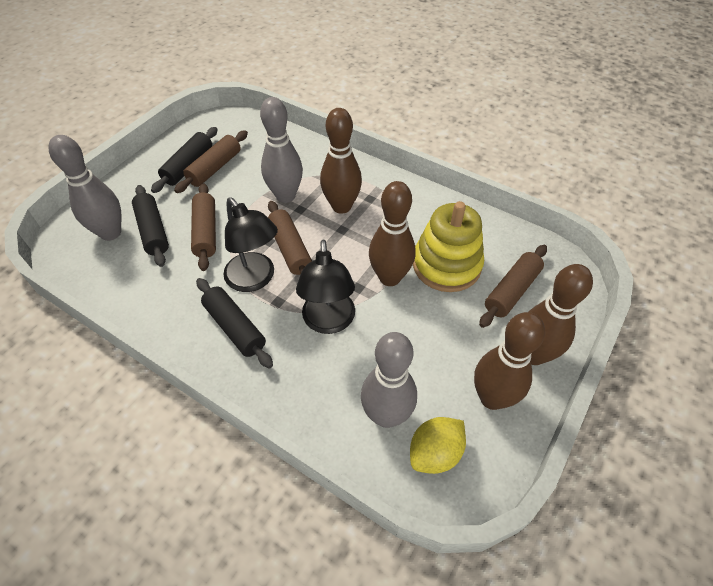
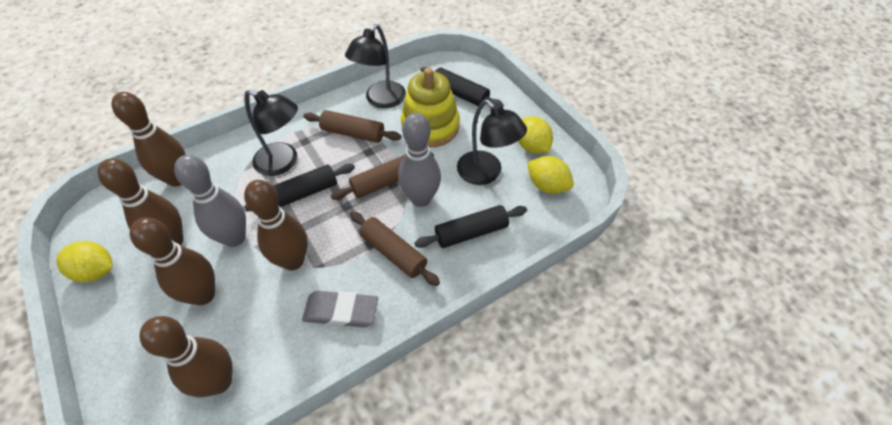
black lamp: [223,197,278,292] [296,240,355,334] = 2 -> [244,89,298,176] [345,24,406,108] [457,100,527,185] = 3
brown bowling pin: [320,108,362,214] [369,181,416,286] [474,312,545,410] [529,264,593,365] = 4 -> [98,158,183,246] [112,92,186,187] [130,217,215,305] [140,316,232,397] [244,180,308,270] = 5
brown rolling pin: [174,130,248,193] [191,183,216,271] [268,201,312,275] [479,245,547,328] = 4 -> [304,110,401,143] [331,153,434,200] [350,211,440,286] = 3
grey bowling pin: [48,135,122,241] [260,97,303,203] [361,332,417,428] = 3 -> [174,155,246,247] [398,113,441,207] = 2
grey eraser: none = 0 -> [302,291,378,327] = 1
yellow lemon: [410,417,466,474] = 1 -> [56,241,112,282] [518,116,553,154] [527,156,574,194] = 3

